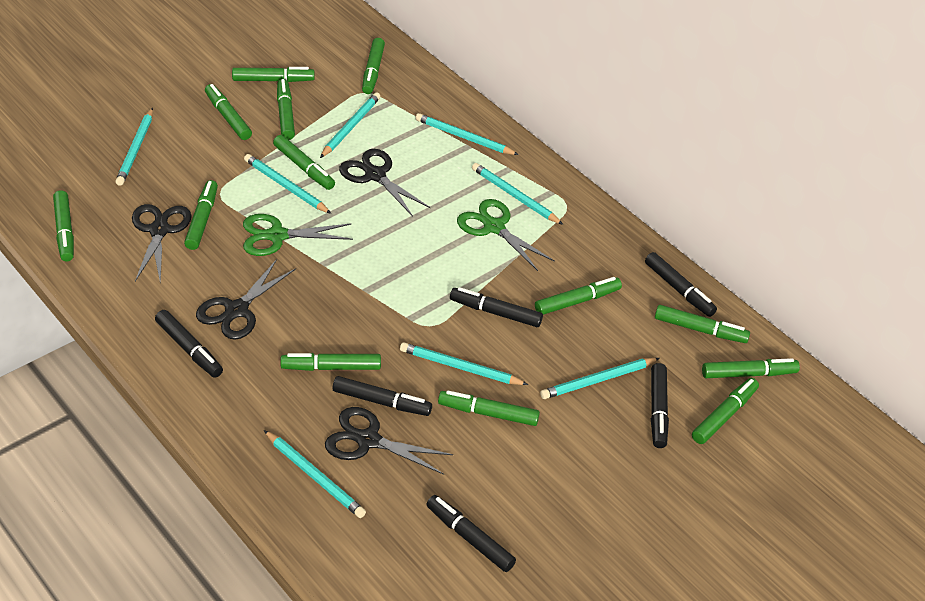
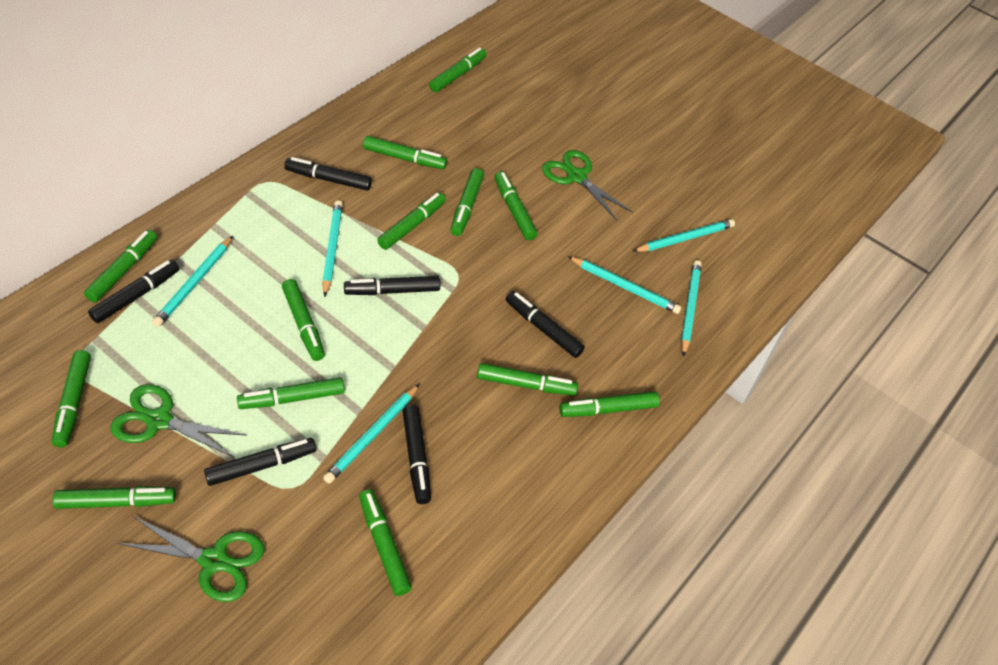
black scissors: [132,204,191,283] [196,259,296,340] [325,407,453,475] [339,149,431,217] = 4 -> none = 0
green scissors: [243,214,353,256] [457,199,555,271] = 2 -> [110,384,247,457] [117,516,264,602] [542,150,633,221] = 3
turquoise pencil: [115,108,153,186] [244,154,332,214] [264,430,366,518] [320,92,381,158] [400,342,528,385] [415,113,519,155] [472,163,563,225] [540,358,660,399] = 8 -> [152,236,233,327] [322,200,343,297] [323,384,420,484] [568,256,682,314] [632,219,735,252] [681,260,702,357] = 6

